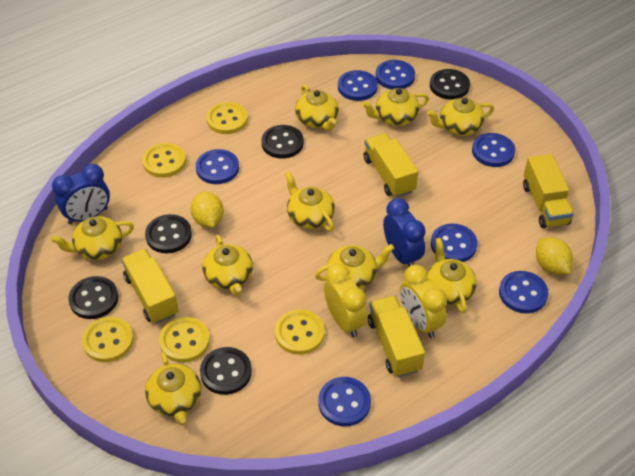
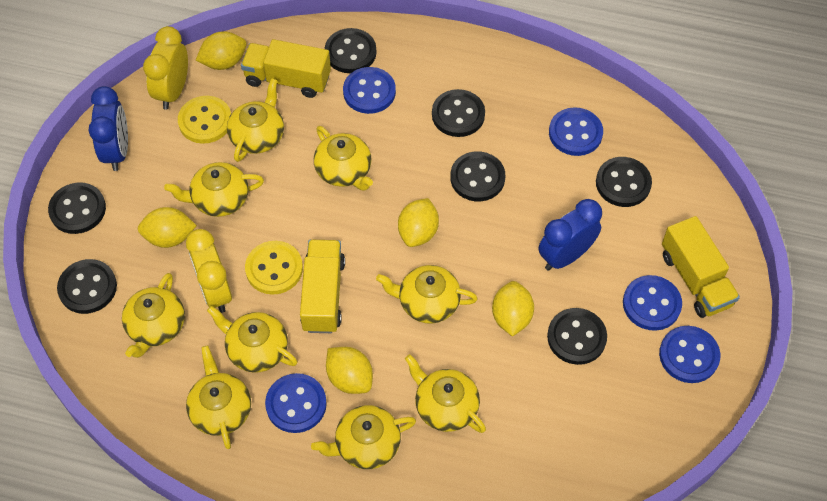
black button: [68,276,118,319] [145,214,192,253] [200,347,252,395] [261,125,304,159] [430,69,470,100] = 5 -> [48,182,106,234] [57,259,117,314] [325,28,376,73] [432,89,485,137] [450,151,505,201] [547,308,607,365] [596,157,652,207] = 7
blue button: [196,149,239,184] [318,377,371,426] [338,70,378,101] [375,60,415,90] [431,224,478,262] [472,133,515,167] [499,271,548,313] = 7 -> [265,373,327,433] [343,67,396,114] [549,107,603,156] [623,275,682,331] [659,326,720,383] = 5
yellow button: [82,317,134,362] [142,143,186,178] [159,317,210,363] [206,102,248,134] [275,309,325,355] = 5 -> [178,96,231,144] [245,241,303,295] = 2
yellow lemon: [191,192,224,228] [536,237,573,274] = 2 -> [138,207,197,248] [196,31,247,70] [326,347,373,394] [398,198,439,247] [492,281,534,337] = 5
yellow truck: [121,249,178,324] [364,133,418,198] [368,296,425,377] [523,154,574,228] = 4 -> [241,39,331,98] [300,240,345,333] [662,216,740,318] = 3

